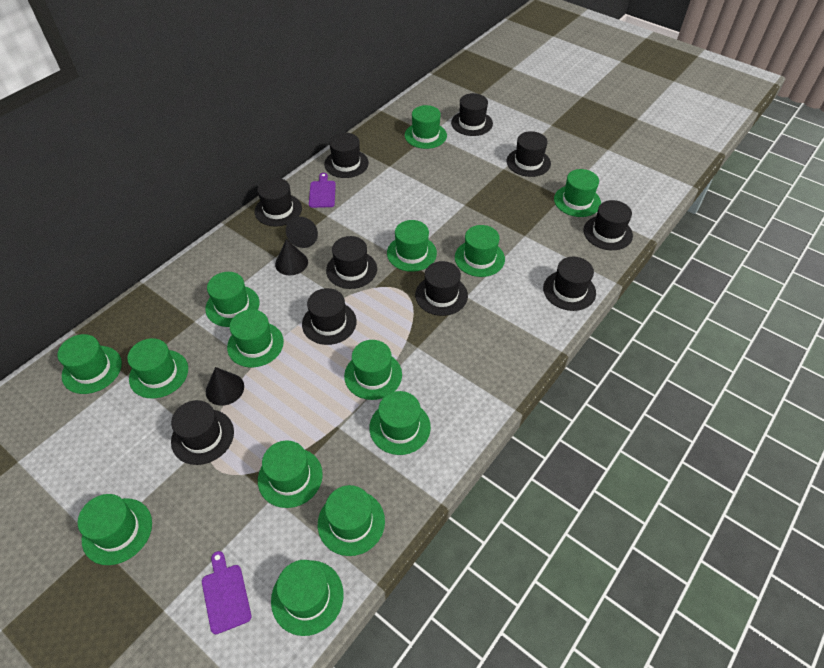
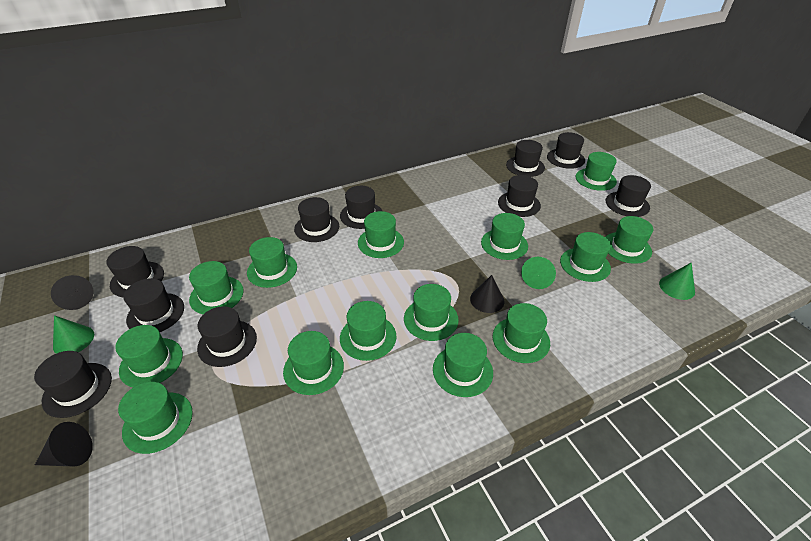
green cone: none = 0 -> [53,315,94,354] [521,257,556,289] [659,263,695,300] = 3
purple cutting board: [202,551,251,634] [309,173,336,208] = 2 -> none = 0

